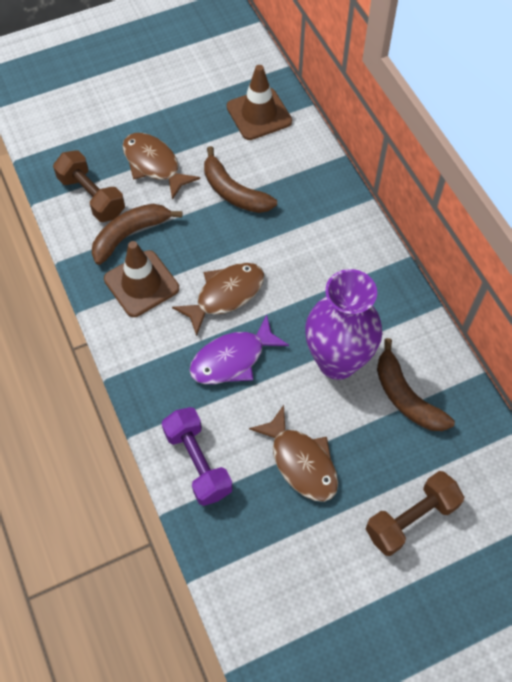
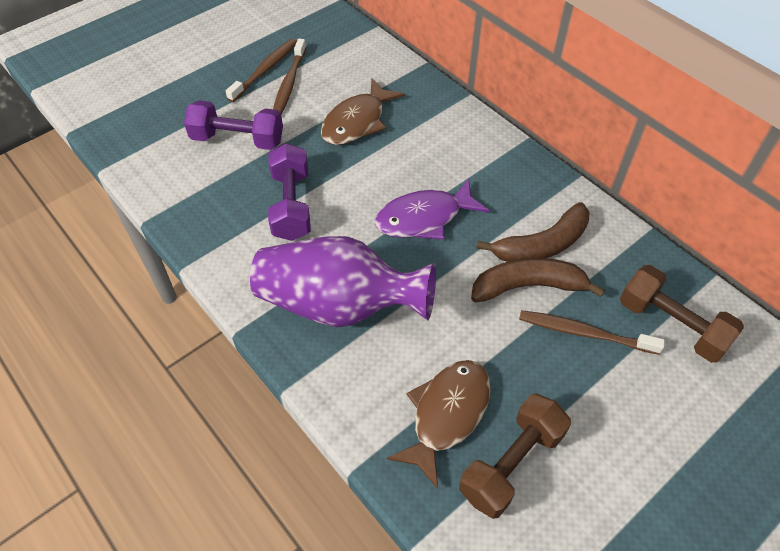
brown banana: [92,204,182,265] [204,146,277,213] [377,338,455,431] = 3 -> [471,258,605,302] [476,202,589,262] = 2
brown fish: [122,133,200,200] [172,263,264,336] [249,405,338,502] = 3 -> [321,79,405,145] [386,360,491,489] = 2
brown toothbrush: none = 0 -> [226,38,297,102] [273,39,306,114] [519,310,665,355] = 3
brown traffic cone: [104,241,179,317] [227,65,292,140] = 2 -> none = 0
purple dumbbell: [162,407,233,506] = 1 -> [184,100,283,150] [268,143,311,241] = 2

